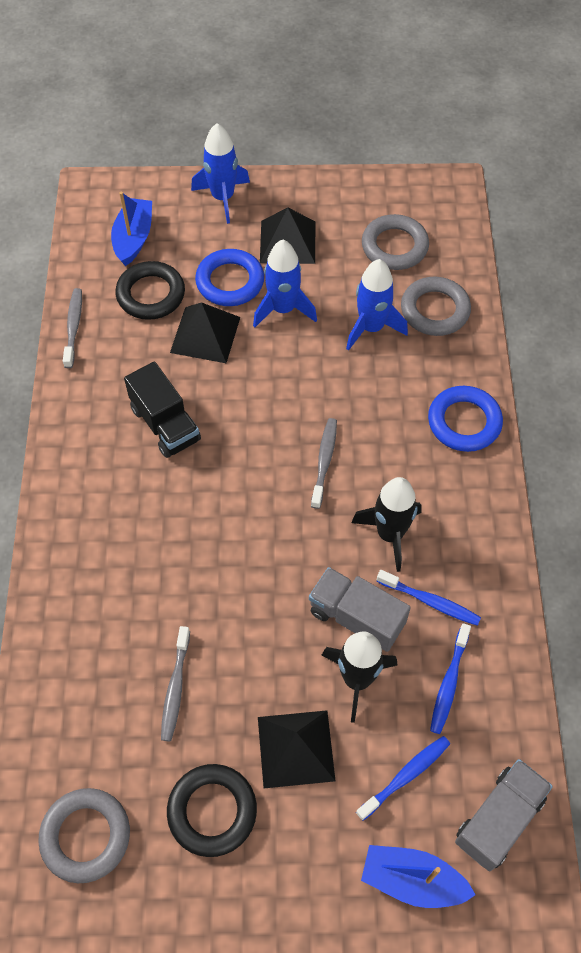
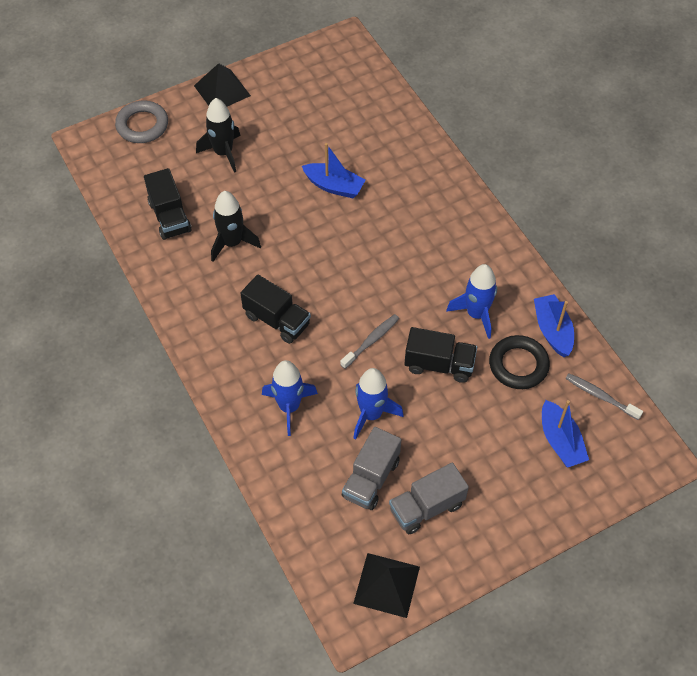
black pyramid: [170,302,240,363] [258,710,336,788] [260,207,315,264] = 3 -> [194,63,251,107] [353,553,420,618] = 2
black ring: [115,261,185,320] [167,764,257,857] = 2 -> [489,335,550,389] = 1
black truck: [124,362,201,458] = 1 -> [144,168,192,240] [240,274,311,344] [405,327,477,383] = 3
blue boat: [111,191,152,266] [361,845,476,908] = 2 -> [302,143,365,198] [534,294,574,357] [542,400,589,468] = 3
blue ring: [195,249,264,306] [428,386,503,452] = 2 -> none = 0
blue toothbrush: [356,736,450,821] [376,570,481,626] [430,623,471,734] = 3 -> none = 0
grey ring: [38,788,130,883] [362,214,429,270] [401,277,471,336] = 3 -> [115,101,168,143] = 1
grey toothbrush: [63,288,82,368] [161,626,190,741] [311,418,337,509] = 3 -> [340,314,399,369] [565,373,643,420] = 2

